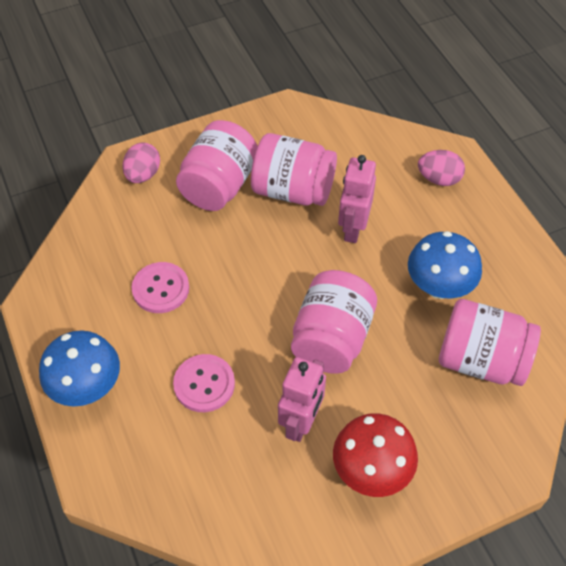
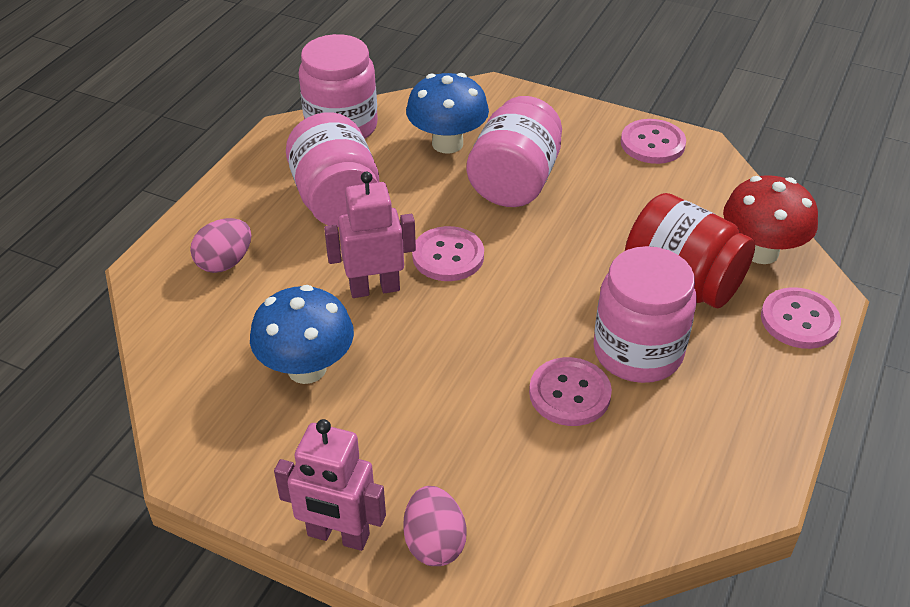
pink button: [132,262,189,313] [173,354,235,412] = 2 -> [412,226,484,281] [529,357,612,426] [621,119,686,164] [761,287,841,349] = 4
red jar: none = 0 -> [625,193,755,308] = 1

